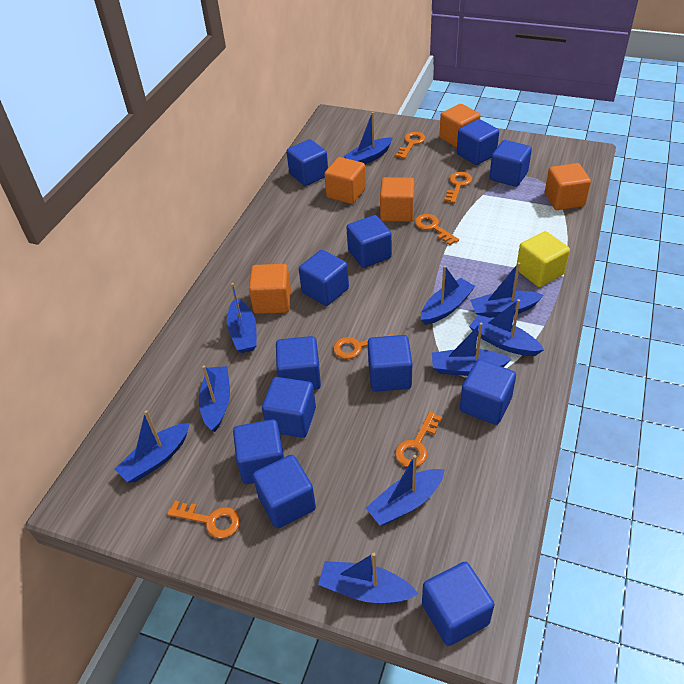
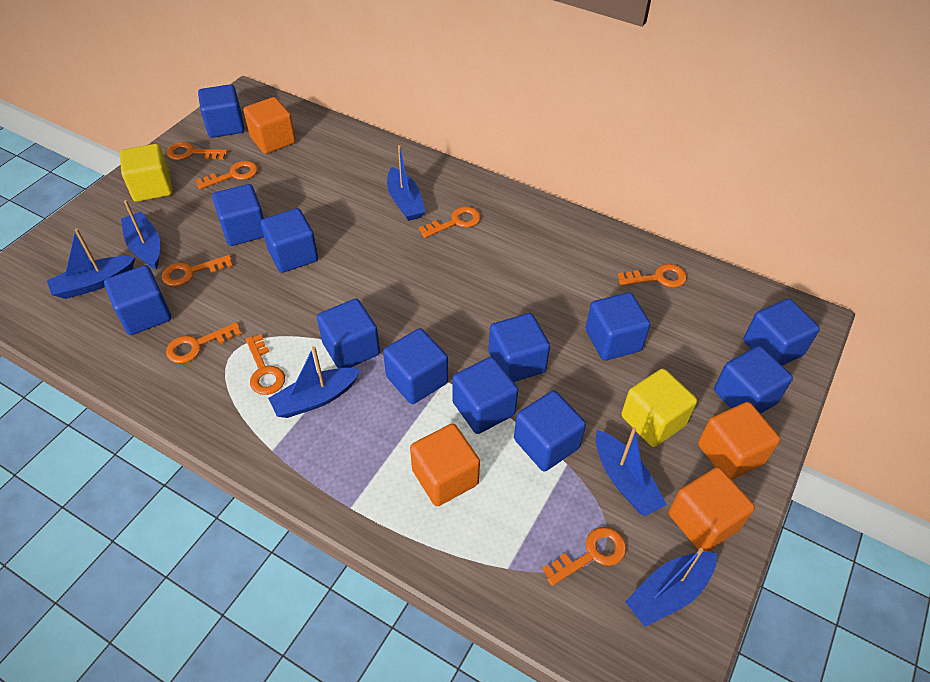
blue boat: [115,410,190,482] [199,365,230,432] [227,283,257,353] [318,553,418,603] [344,112,393,164] [366,455,445,526] [421,265,475,325] [432,322,512,376] [469,299,544,356] [470,263,544,318] = 10 -> [47,229,135,299] [121,200,160,270] [268,346,361,418] [387,145,426,221] [596,427,667,516] [625,548,717,627] = 6
orange cube: [249,264,291,314] [324,157,366,204] [380,177,414,222] [439,104,480,148] [545,163,591,210] = 5 -> [243,97,296,154] [410,424,480,506] [669,467,755,552] [698,402,780,480] = 4
orange key: [167,501,240,539] [333,334,394,359] [395,411,443,467] [396,132,425,159] [415,214,459,245] [444,172,472,203] = 6 -> [162,255,232,287] [166,322,242,363] [167,142,228,160] [196,161,258,189] [246,334,285,395] [419,206,481,238] [542,527,626,586] [618,264,687,288] = 8
yellow cube: [516,231,570,287] = 1 -> [120,144,172,202] [621,368,697,447] = 2

